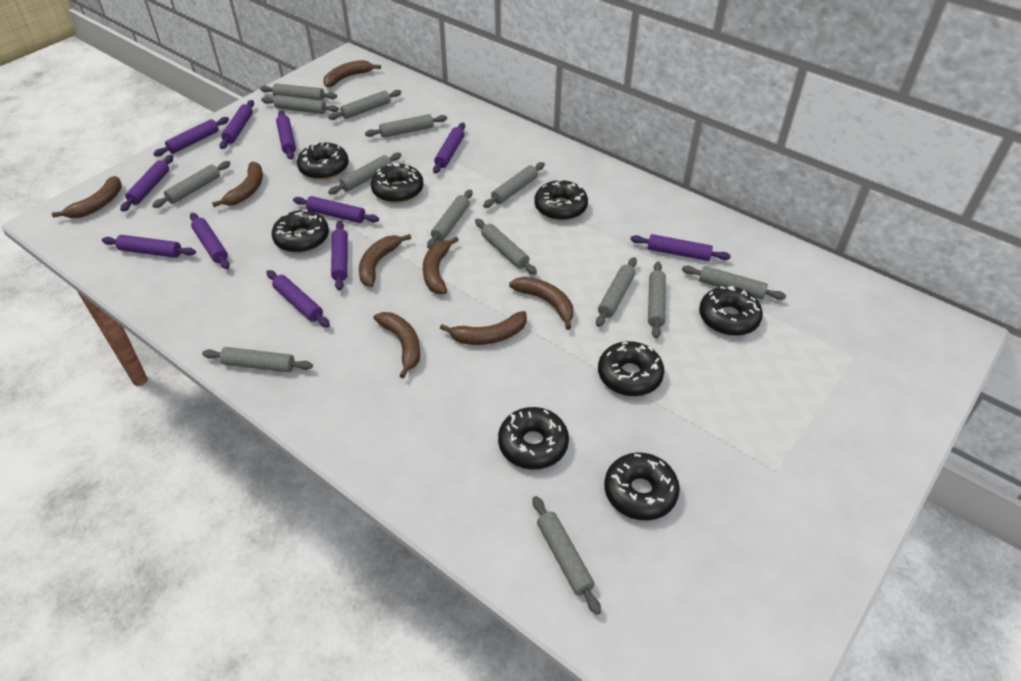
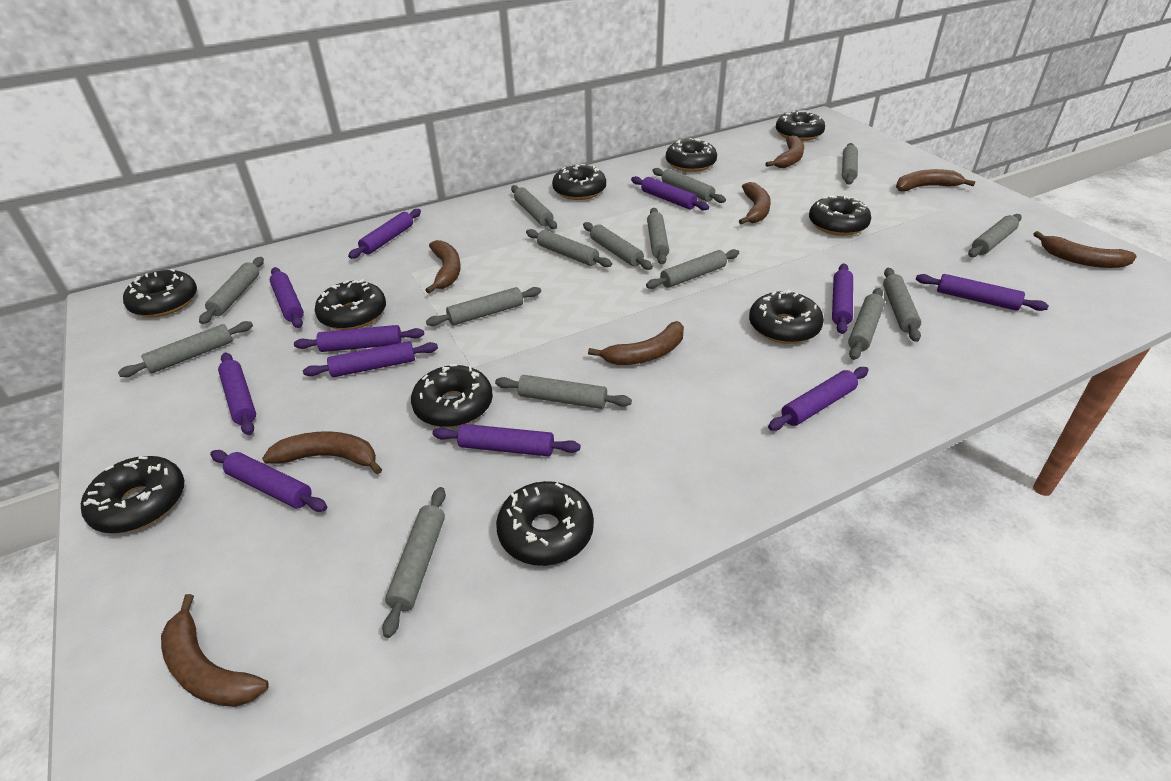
black donut: [272,210,329,253] [297,142,349,180] [371,163,424,203] [498,407,569,469] [534,180,588,221] [598,341,664,396] [604,453,680,520] [699,286,763,336] = 8 -> [81,456,184,533] [123,269,197,317] [315,279,386,330] [411,364,493,427] [496,481,594,566] [552,164,606,200] [666,138,717,172] [749,290,824,344] [776,110,825,141] [809,195,871,236] = 10
grey rolling pin: [152,161,230,208] [202,347,313,372] [260,84,337,101] [261,95,339,114] [328,90,401,120] [328,153,401,195] [365,114,447,138] [427,189,472,249] [475,219,537,275] [483,162,545,208] [533,496,601,615] [596,257,637,327] [648,262,666,338] [682,266,786,300] = 14 -> [118,321,253,377] [199,257,264,324] [382,487,446,638] [426,287,541,326] [495,375,632,409] [511,185,557,229] [526,229,612,267] [583,222,653,270] [646,249,739,289] [647,208,669,264] [652,168,726,203] [842,143,858,185] [848,288,885,360] [883,268,921,342] [968,214,1022,257] = 15

